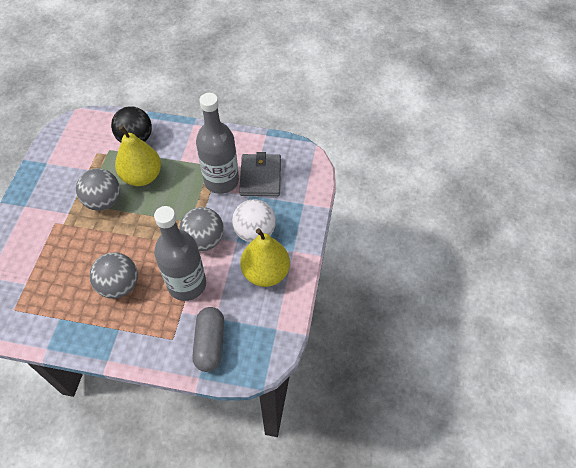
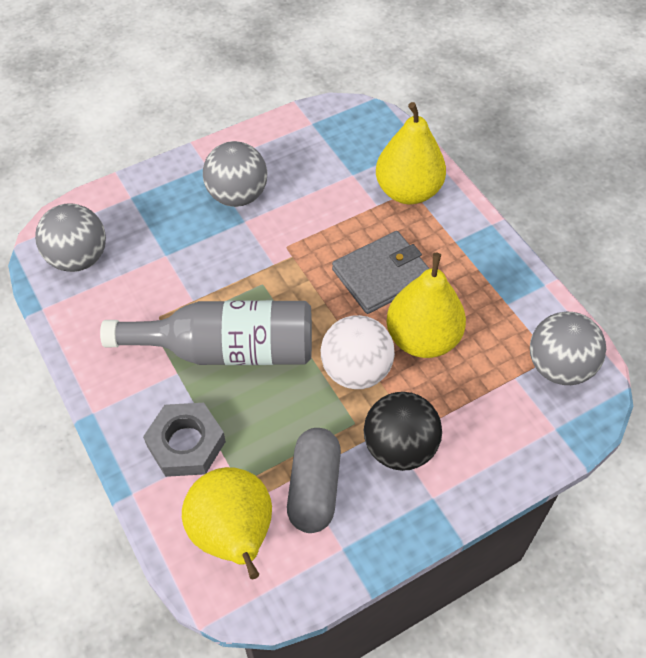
grey bottle: [154,206,206,301] [196,93,239,194] = 2 -> [100,300,312,365] = 1
grey nut: none = 0 -> [143,403,226,477] = 1
yellow pear: [115,126,161,186] [240,228,290,287] = 2 -> [182,467,272,579] [376,102,446,204] [387,253,466,358] = 3

